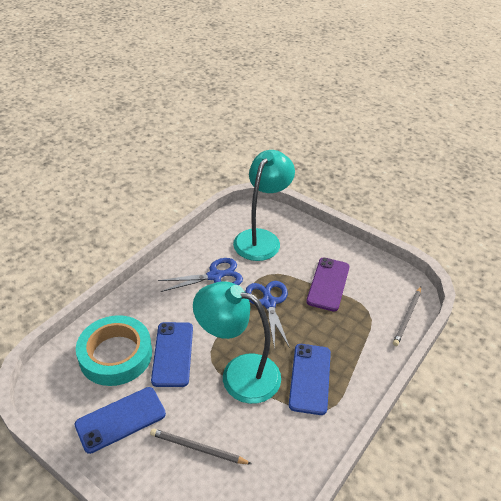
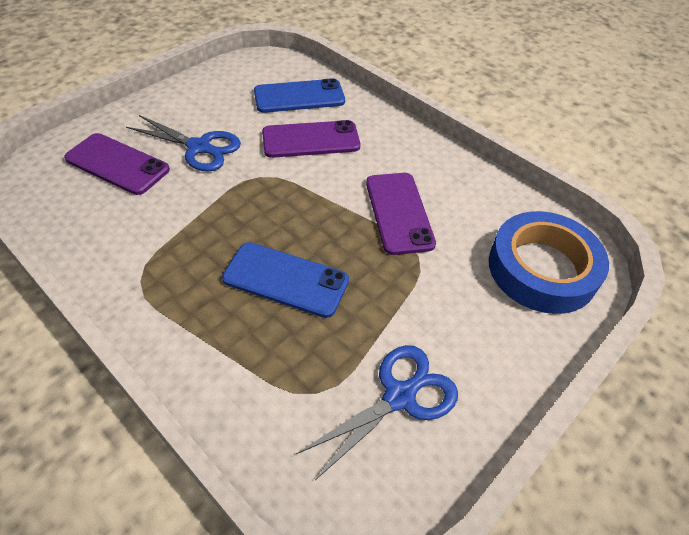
blue phone: [75,387,166,454] [151,322,193,387] [289,344,331,415] = 3 -> [222,242,349,318] [254,78,345,113] = 2
blue tape: none = 0 -> [489,211,609,314] = 1
grey pencil: [150,428,252,464] [393,286,421,346] = 2 -> none = 0
purple phone: [306,258,350,312] = 1 -> [64,133,170,195] [262,120,360,158] [366,173,436,255] = 3
turquoise lamp: [193,281,281,404] [233,150,295,261] = 2 -> none = 0
turquoise tape: [76,315,152,386] = 1 -> none = 0

